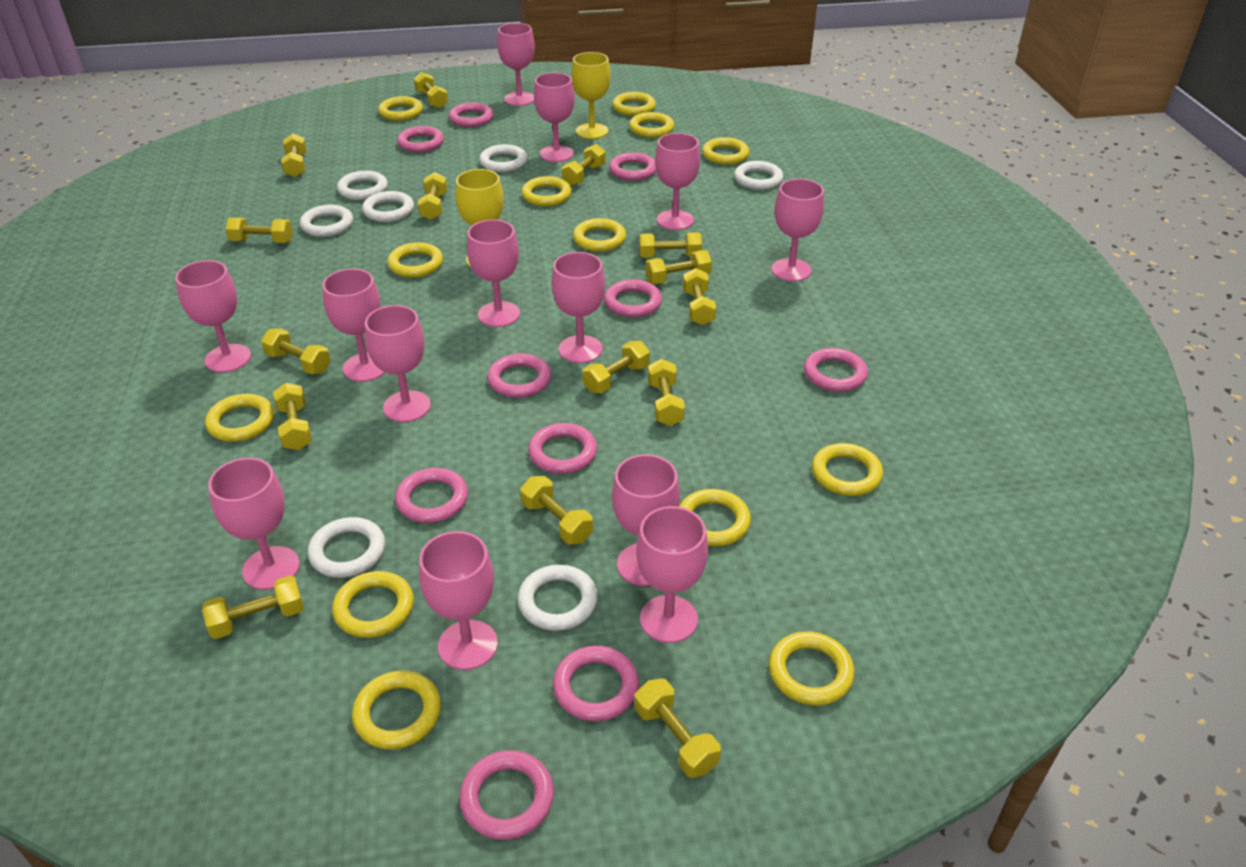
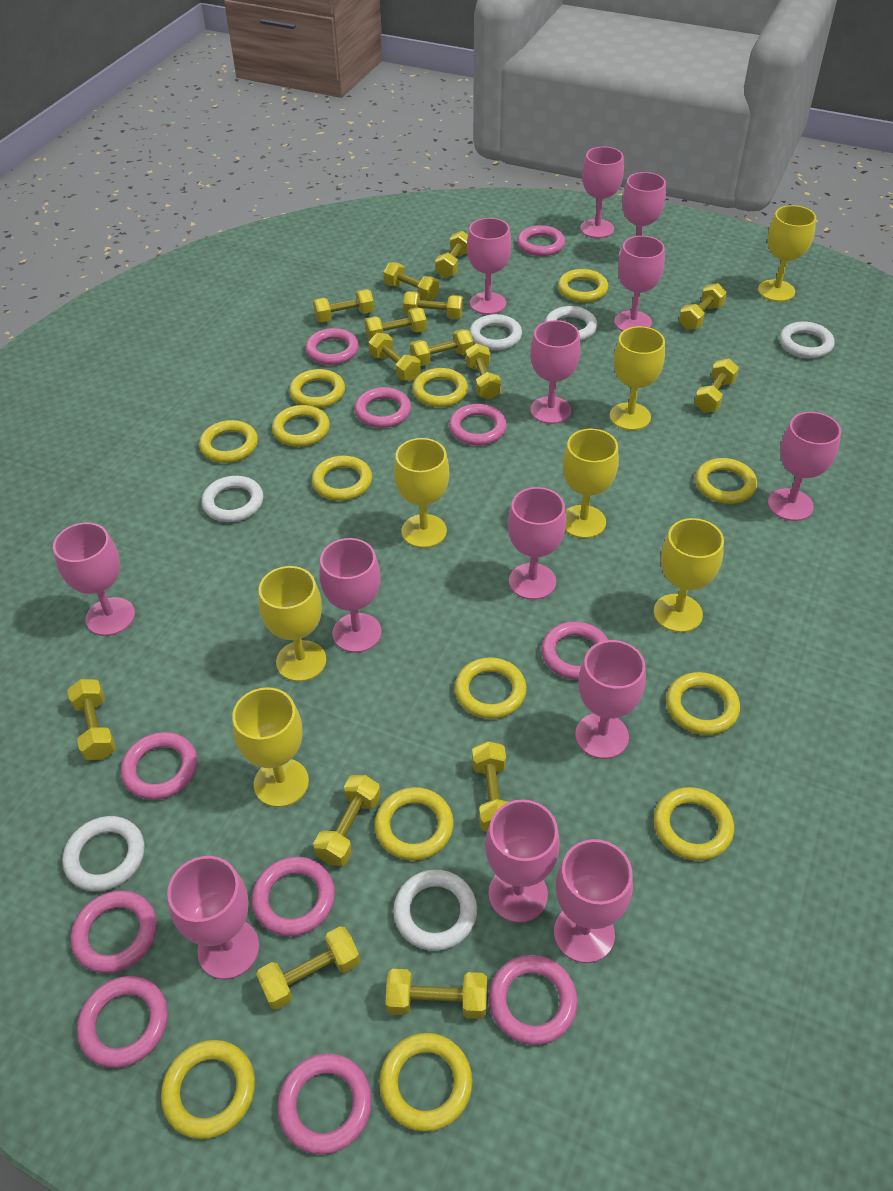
pink ring: [395,468,468,523] [397,126,444,152] [449,102,494,127] [459,750,554,840] [487,353,551,398] [528,423,597,474] [553,646,639,721] [604,279,662,317] [609,152,656,181] [804,348,868,392] = 10 -> [71,890,157,973] [77,976,168,1068] [121,732,197,800] [252,857,335,936] [277,1053,372,1154] [305,328,359,365] [354,387,411,428] [449,404,507,445] [489,955,578,1045] [517,225,565,256] [541,622,608,680] = 11
white ring: [300,205,353,237] [308,517,385,578] [337,171,388,200] [362,191,414,222] [479,144,527,172] [518,565,598,631] [734,161,783,190] = 7 -> [62,816,144,892] [201,476,264,522] [393,870,477,951] [469,314,522,350] [545,306,597,341] [780,322,835,358] = 6
yellow goblet: [456,169,504,267] [571,52,611,139] = 2 -> [232,687,309,807] [259,566,326,682] [394,438,450,548] [563,429,619,538] [610,326,665,430] [654,518,724,633] [758,205,816,302] = 7

